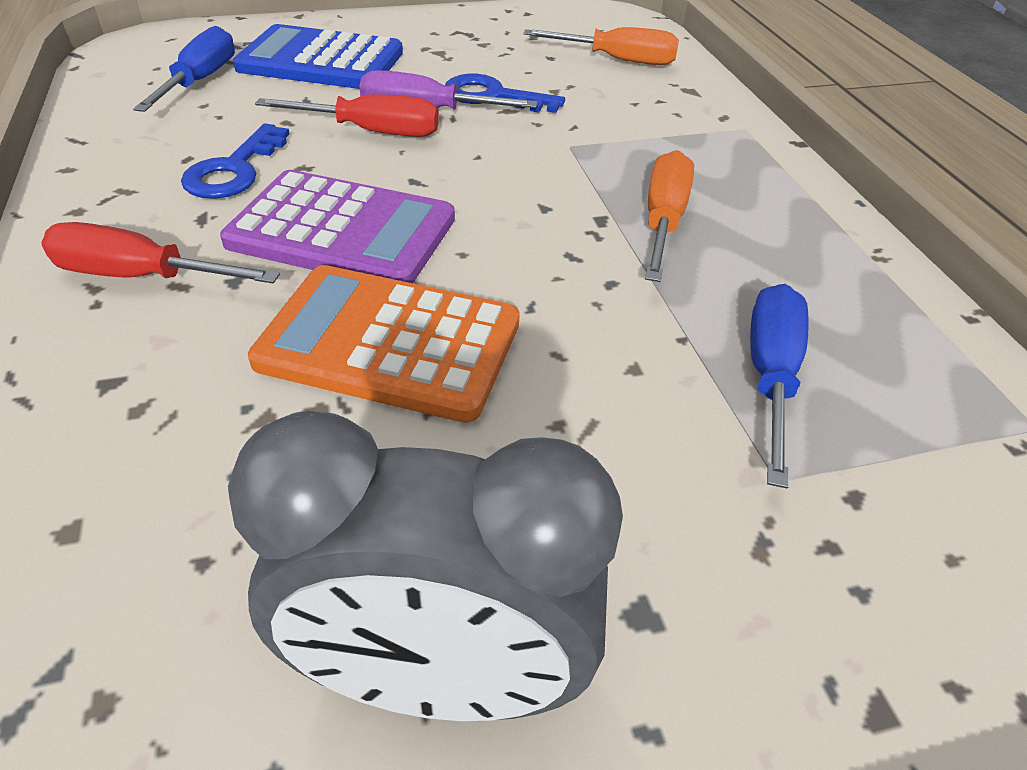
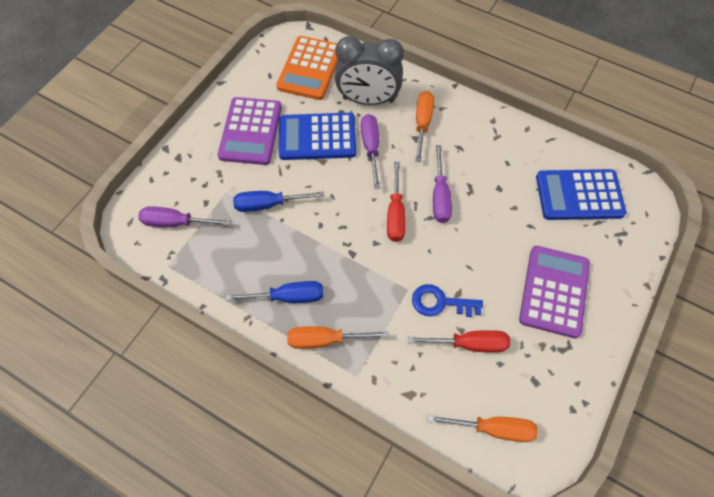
blue calculator: [233,24,403,89] = 1 -> [279,113,356,160] [536,169,626,220] = 2
blue key: [181,123,290,199] [445,73,565,113] = 2 -> [412,284,483,317] = 1
orange screwdriver: [523,27,679,65] [645,150,694,282] = 2 -> [287,327,389,349] [415,91,434,162] [428,415,538,442] = 3
purple calculator: [220,170,455,283] = 1 -> [218,97,282,165] [519,246,590,338] = 2
purple screwdriver: [359,70,538,110] = 1 -> [138,206,231,228] [361,114,380,189] [433,145,452,223] = 3

